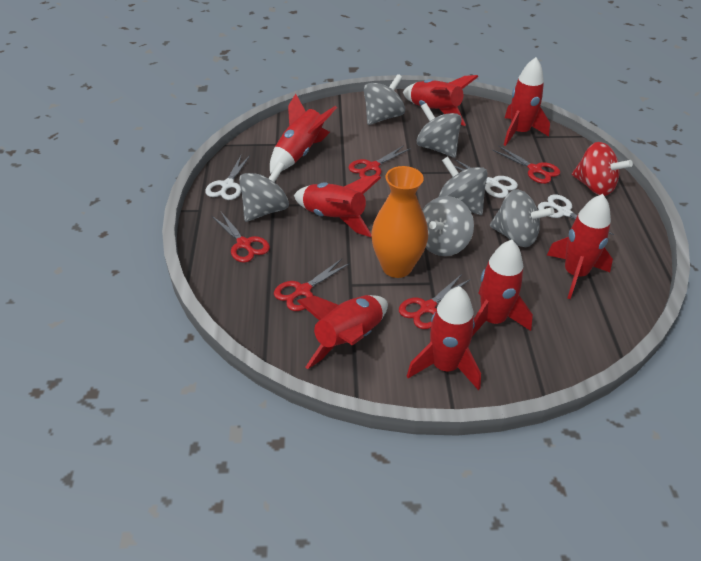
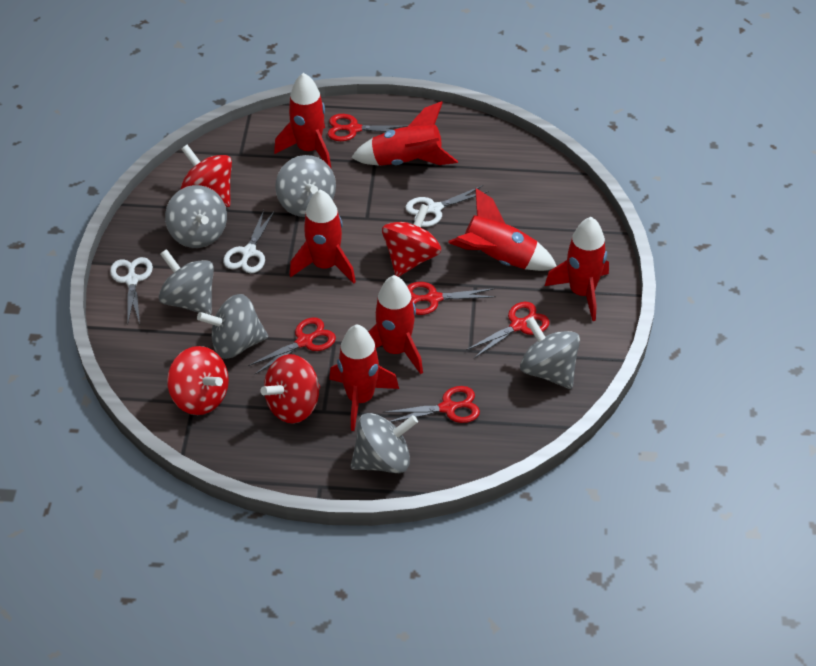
orange vase: [371,166,428,278] = 1 -> none = 0
red rocket: [270,94,337,174] [294,176,381,237] [297,295,388,369] [403,75,478,126] [407,286,481,390] [472,240,533,336] [504,57,550,146] [547,194,613,299] = 8 -> [274,73,331,168] [290,190,356,284] [329,324,399,431] [351,101,458,166] [368,275,423,374] [448,188,557,271] [545,217,609,321] = 7
red spinning top: [572,142,633,196] = 1 -> [167,346,229,415] [180,145,232,207] [260,354,320,423] [382,204,441,277] = 4

